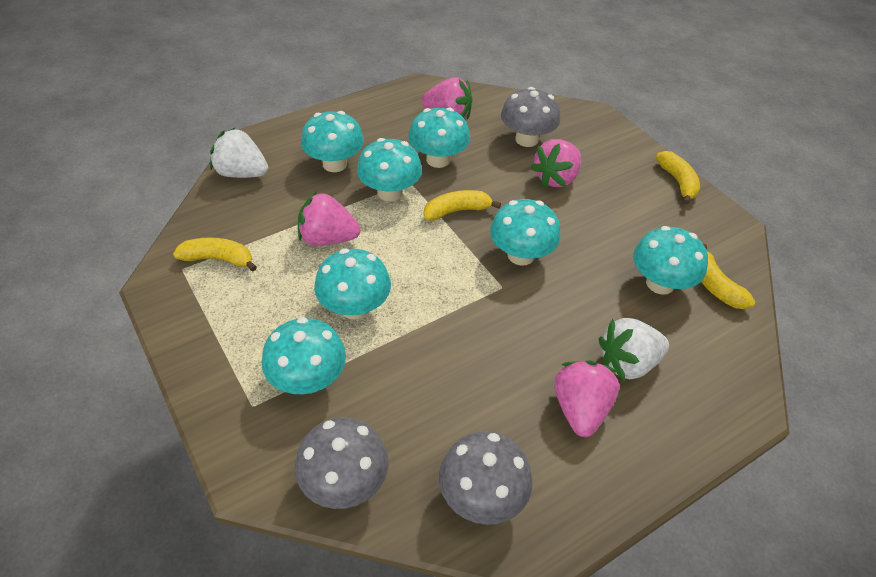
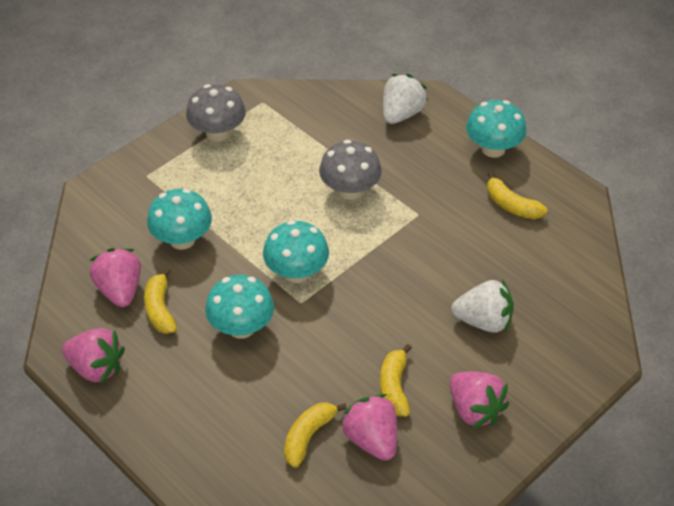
grey mushroom: [295,417,388,509] [439,431,533,525] [501,87,561,147] = 3 -> [186,84,246,142] [319,140,382,200] = 2
turquoise mushroom: [262,317,346,394] [301,111,364,172] [314,248,391,320] [357,138,422,201] [408,108,470,168] [490,199,561,266] [633,226,708,295] = 7 -> [147,189,212,250] [205,275,274,339] [263,220,329,283] [466,100,527,158] = 4

